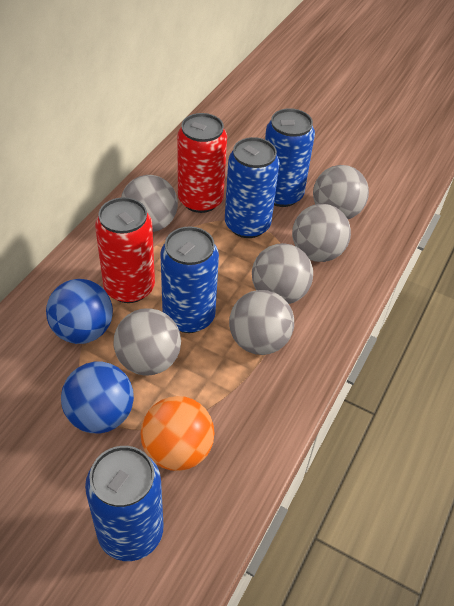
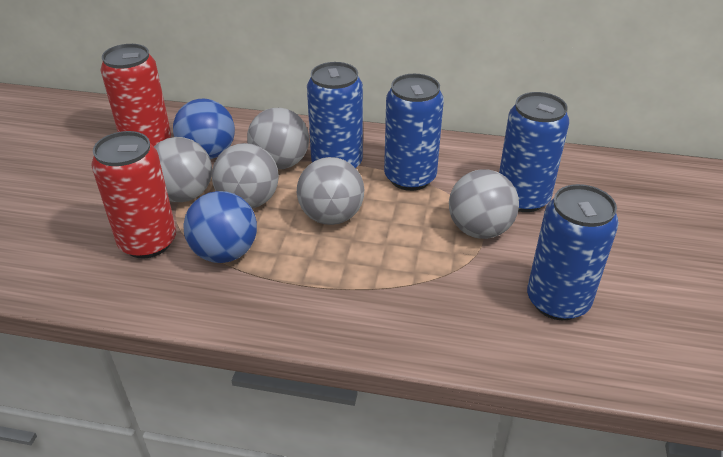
grey ball: [114,308,181,376] [121,175,178,232] [229,290,294,355] [252,243,313,304] [292,204,351,262] [313,165,369,219] = 6 -> [154,137,212,202] [212,143,279,209] [247,108,309,170] [297,157,364,225] [449,170,519,239] = 5
orange ball: [140,396,214,471] = 1 -> none = 0

